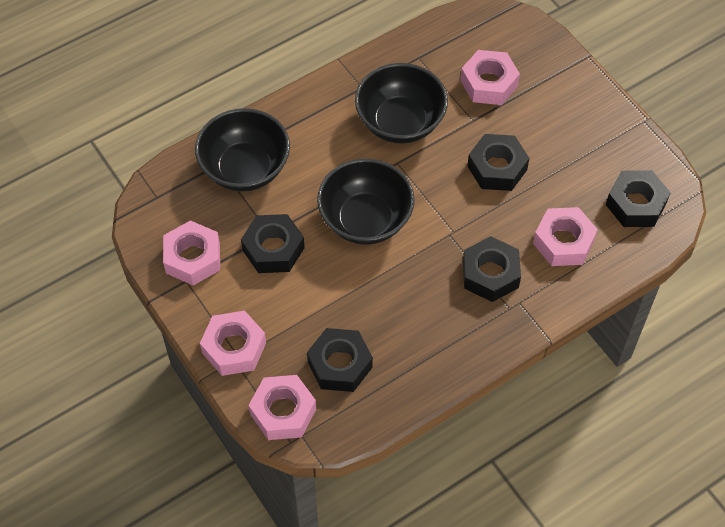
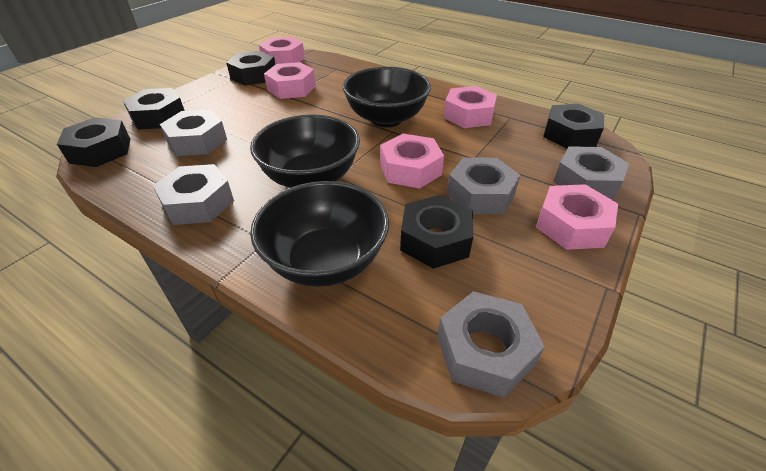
grey nut: none = 0 -> [153,164,234,225] [160,109,227,156] [437,291,545,398] [447,158,520,214] [553,146,629,201] = 5

